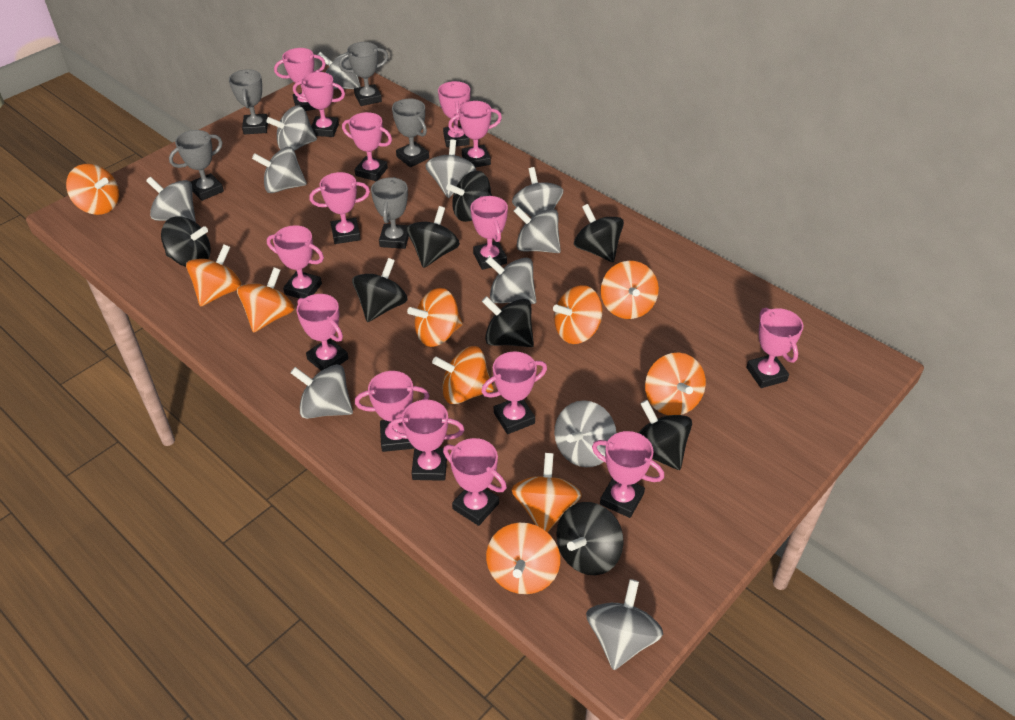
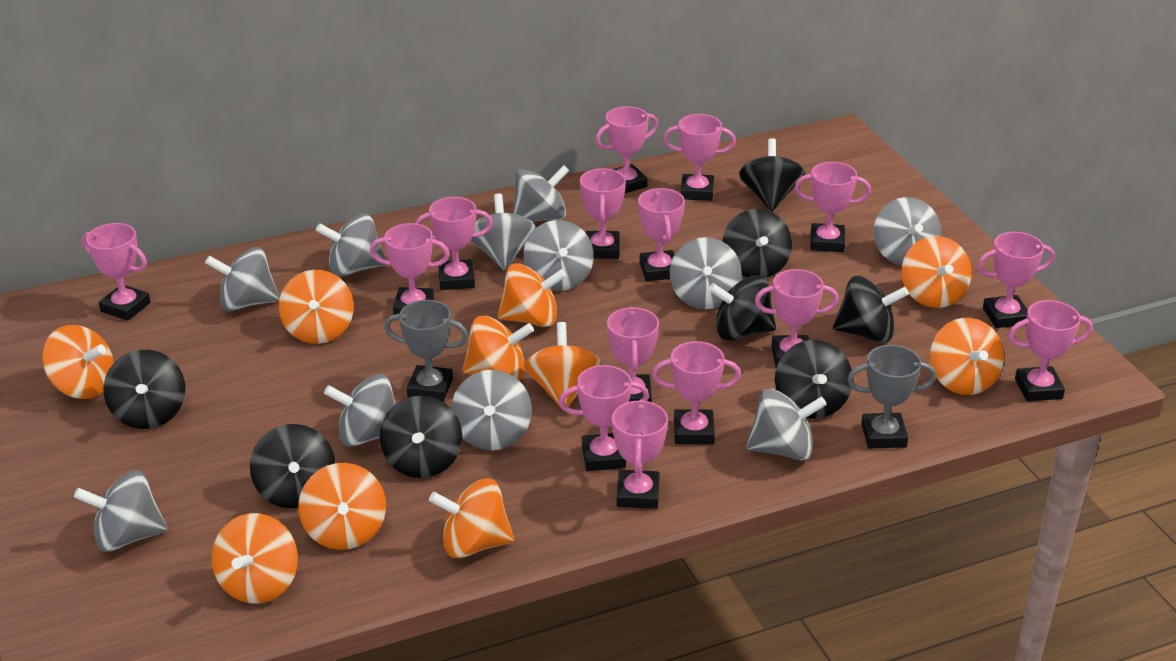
grey trophy: [169,130,224,201] [229,69,268,134] [339,42,388,106] [371,177,409,249] [392,98,429,167] = 5 -> [384,300,468,401] [847,345,936,448] = 2

